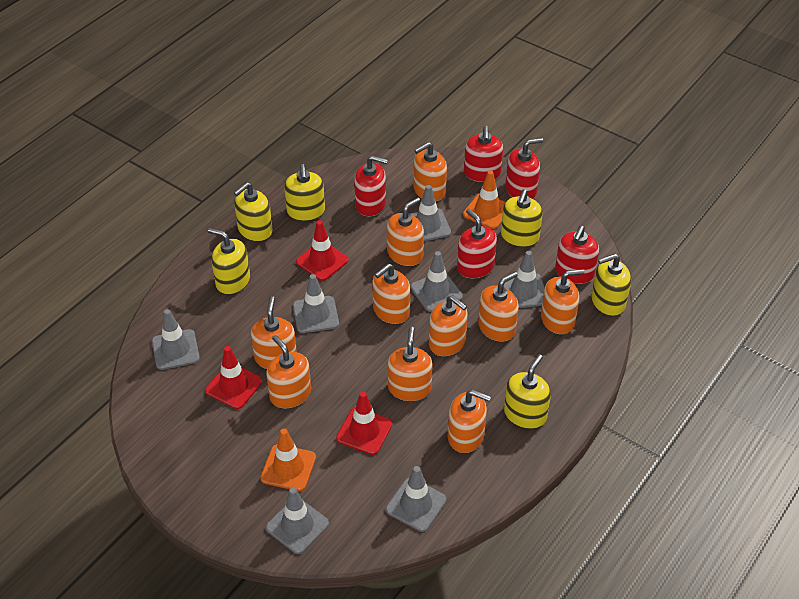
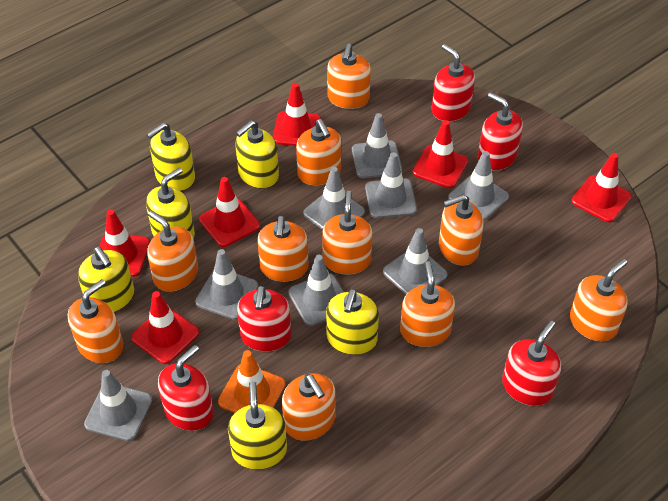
grey traffic cone: [152,309,200,370] [266,487,329,554] [293,274,339,333] [386,466,446,532] [410,185,451,241] [411,251,463,312] [504,251,545,308] = 7 -> [84,370,152,441] [195,249,258,320] [288,255,344,326] [303,167,365,230] [352,113,402,178] [365,152,417,218] [383,228,448,295] [448,151,509,221] = 8
orange traffic cone: [260,429,316,491] [463,170,505,229] = 2 -> [218,350,286,413] = 1
red traffic cone: [205,346,262,409] [296,220,349,281] [336,392,393,455] = 3 -> [99,209,150,277] [131,291,199,364] [199,177,260,247] [273,83,321,146] [412,120,468,188] [571,153,631,222] = 6

